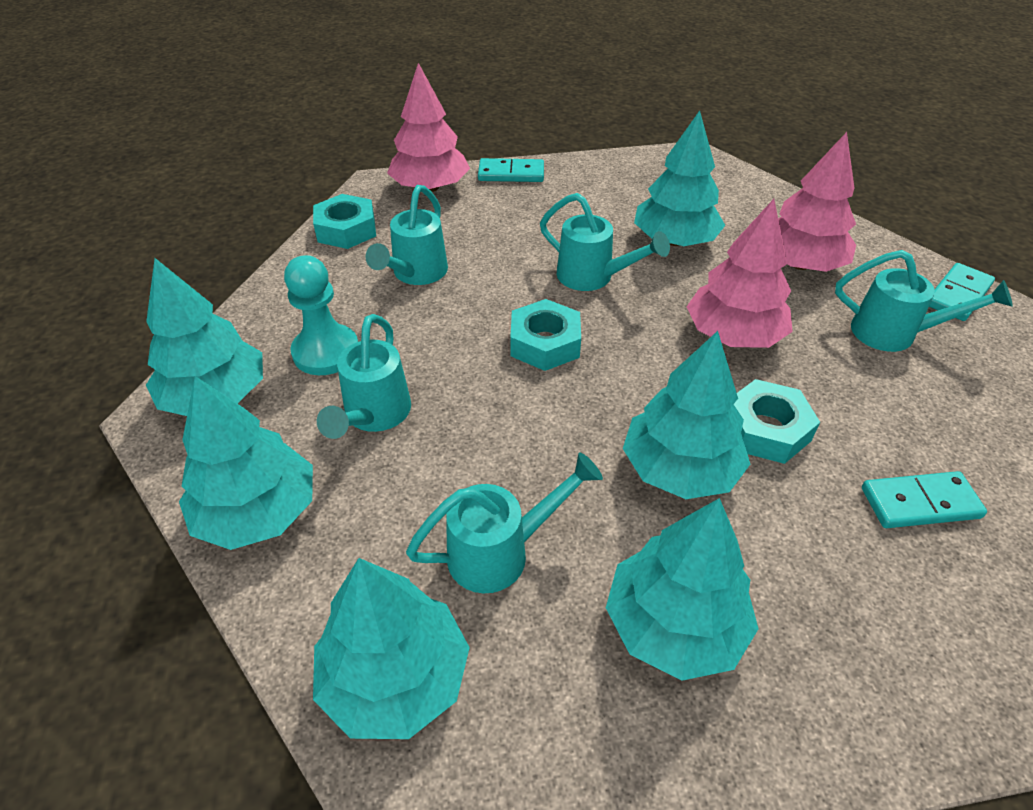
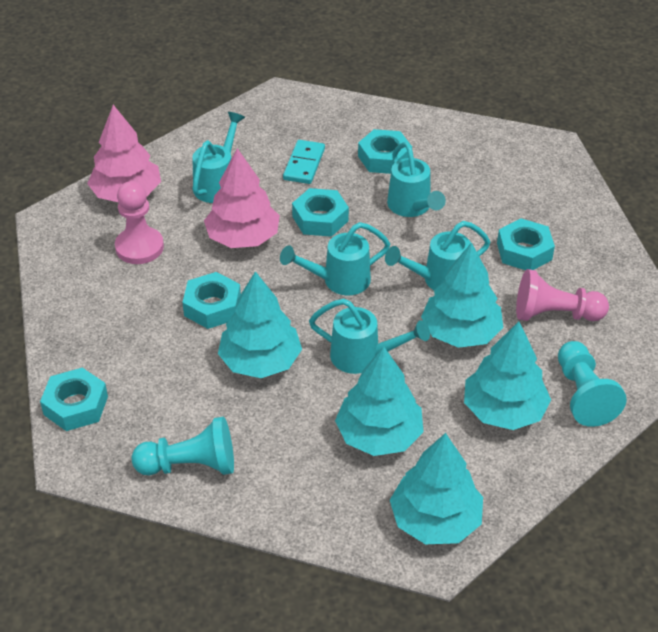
pink pawn: none = 0 -> [115,181,164,264] [516,269,609,321] = 2
pink tree: [387,63,470,192] [687,199,793,348] [778,132,856,272] = 3 -> [87,105,161,202] [204,148,280,248] = 2
turquoise domino: [478,158,544,182] [862,471,987,528] [929,263,995,321] = 3 -> [283,140,325,184] = 1
turquoise nut: [313,194,376,249] [510,299,581,371] [734,379,820,464] = 3 -> [40,367,108,431] [182,272,241,329] [292,188,349,237] [358,129,412,174] [497,218,555,270] = 5
turquoise pawn: [284,255,358,375] = 1 -> [132,417,234,475] [558,341,627,427] = 2
turquoise tree: [146,258,263,416] [179,376,313,550] [313,558,470,739] [606,498,759,681] [623,331,750,499] [634,111,726,246] = 6 -> [218,271,302,378] [335,346,424,456] [390,433,483,544] [421,242,503,348] [464,321,551,430] = 5

